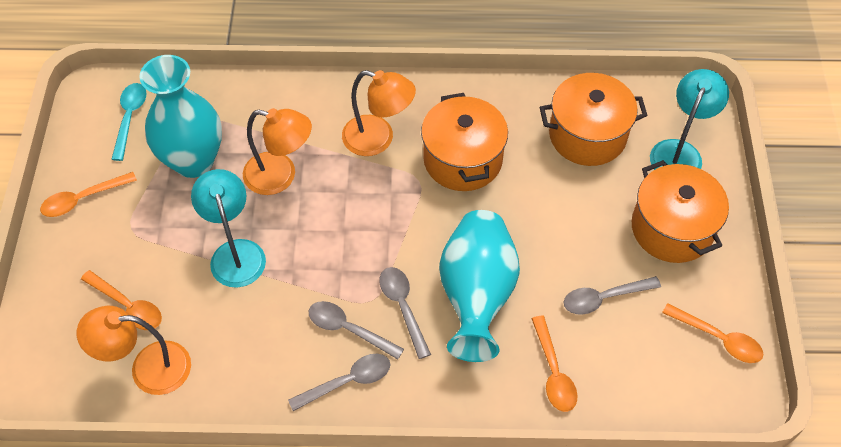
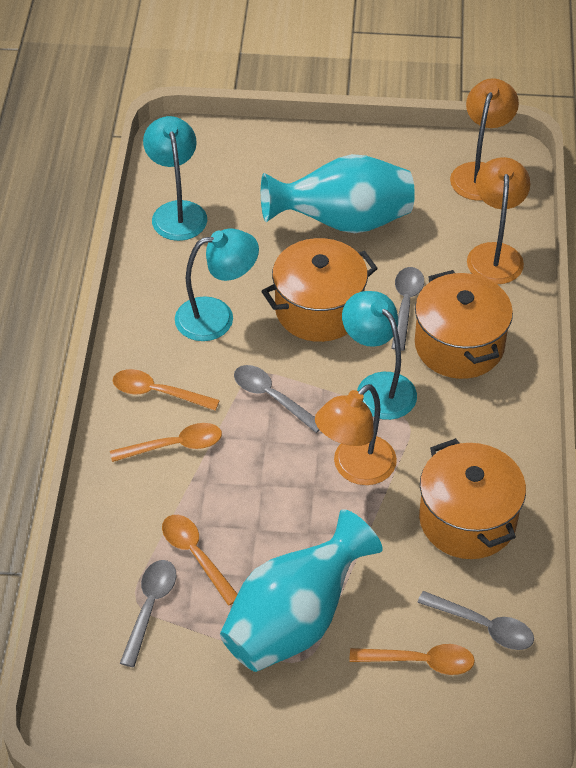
turquoise lamp: [191,169,266,288] [650,69,729,170] = 2 -> [143,116,207,241] [175,229,259,341] [342,291,417,420] = 3
turquoise spoon: [111,83,147,161] = 1 -> none = 0

